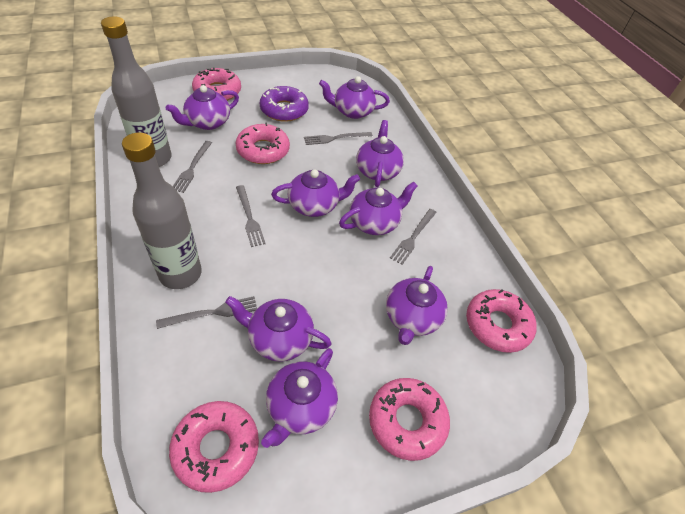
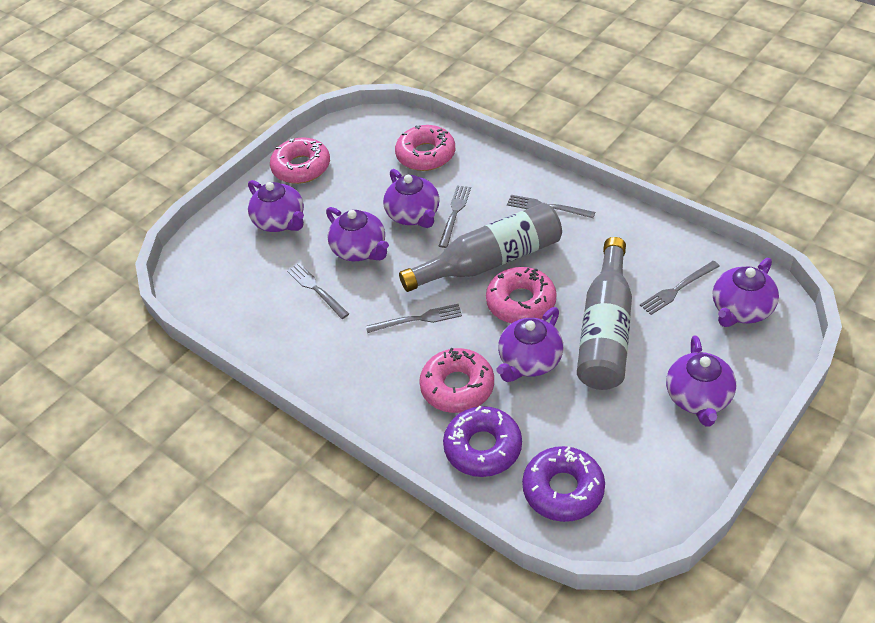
pink donut: [169,401,259,493] [192,67,241,101] [236,123,290,164] [369,378,450,461] [466,289,537,353] = 5 -> [270,138,330,184] [395,125,455,171] [419,348,494,413] [486,267,557,323] = 4
purple donut: [260,86,309,122] = 1 -> [443,406,522,477] [522,446,605,522] = 2
purple teapot: [166,85,239,130] [225,296,332,361] [261,348,338,448] [271,169,360,217] [319,76,390,119] [339,182,418,235] [356,120,404,187] [386,266,448,345] = 8 -> [248,180,304,232] [326,207,389,261] [383,169,440,228] [496,307,563,382] [666,335,736,426] [713,258,779,327] = 6

